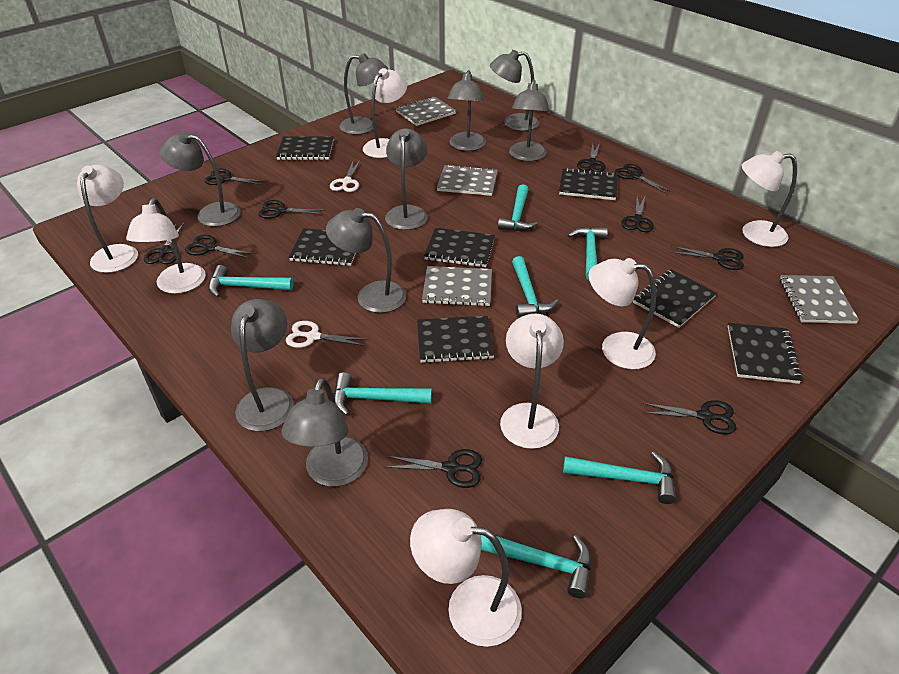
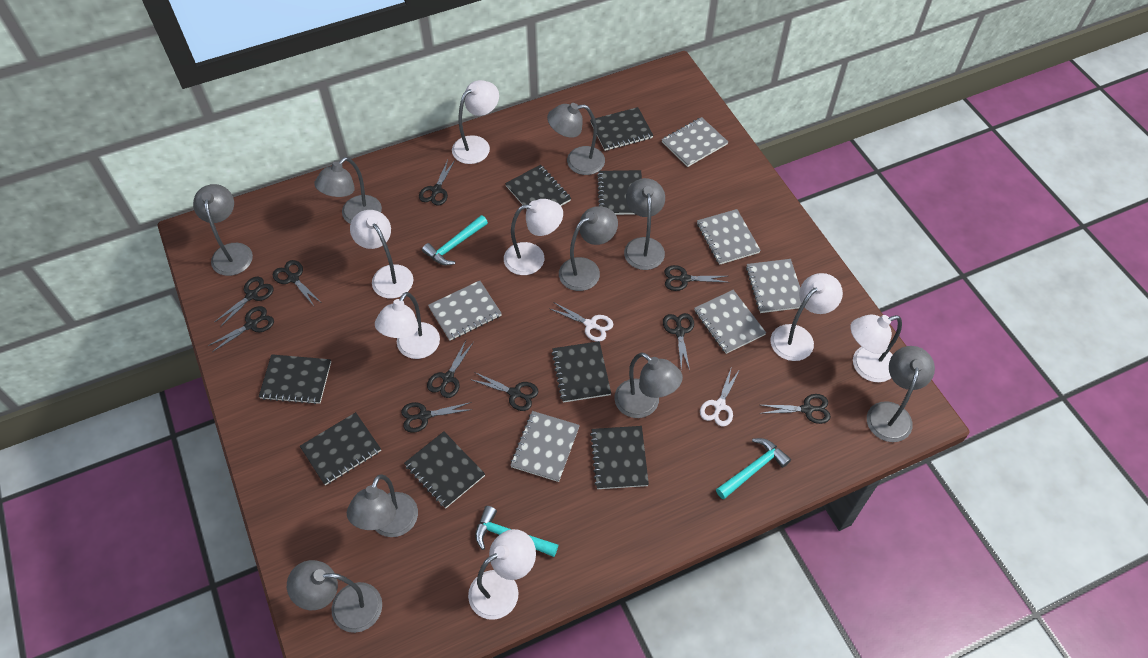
black notebook: [276,136,334,160] [289,228,356,266] [417,316,495,363] [424,228,495,267] [559,168,618,200] [633,269,717,328] [728,323,802,384] = 7 -> [259,354,331,404] [300,412,381,485] [404,431,485,508] [505,165,571,210] [552,341,611,403] [590,107,653,151] [590,426,649,489] [597,170,642,215] = 8
grey notebook: [396,97,456,126] [422,266,492,306] [437,164,498,196] [780,275,859,324] = 4 -> [428,280,502,341] [510,411,580,482] [662,117,728,167] [694,290,766,354] [697,209,761,265] [746,259,805,313] = 6
turquoise hammer: [209,265,294,297] [334,372,432,416] [481,535,591,599] [498,184,538,231] [512,256,558,318] [563,451,676,504] [568,227,608,280] = 7 -> [422,215,488,265] [475,506,558,557] [716,438,791,499] = 3

